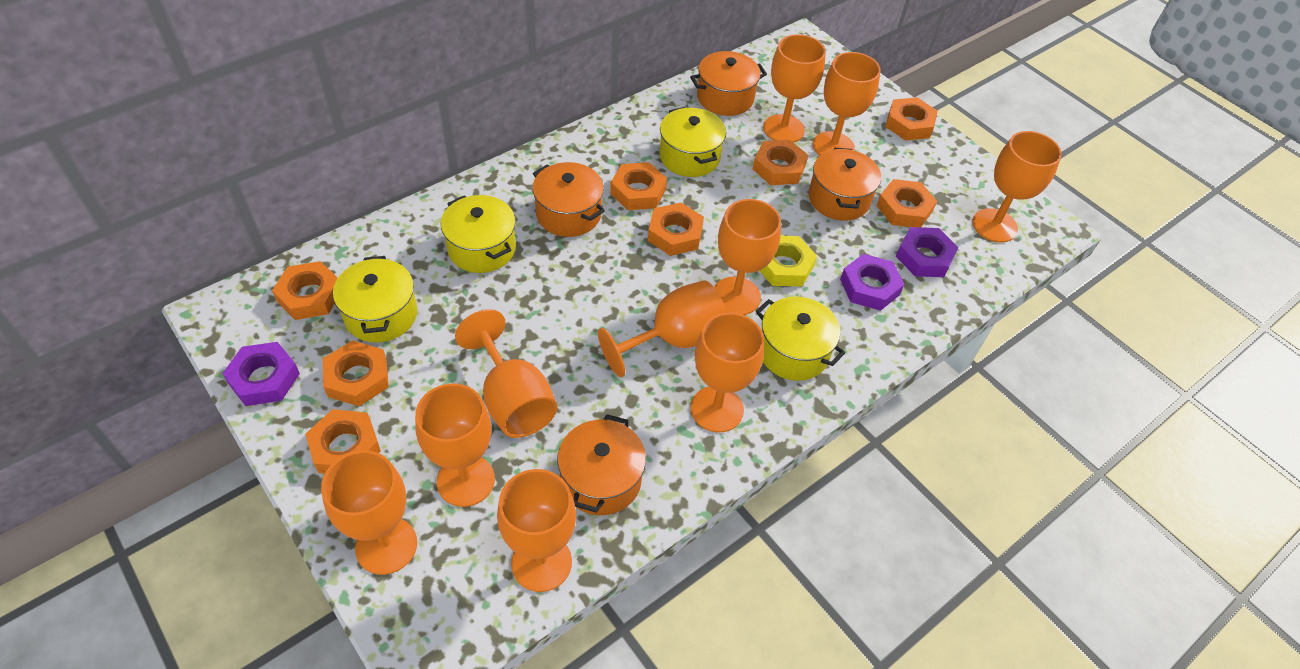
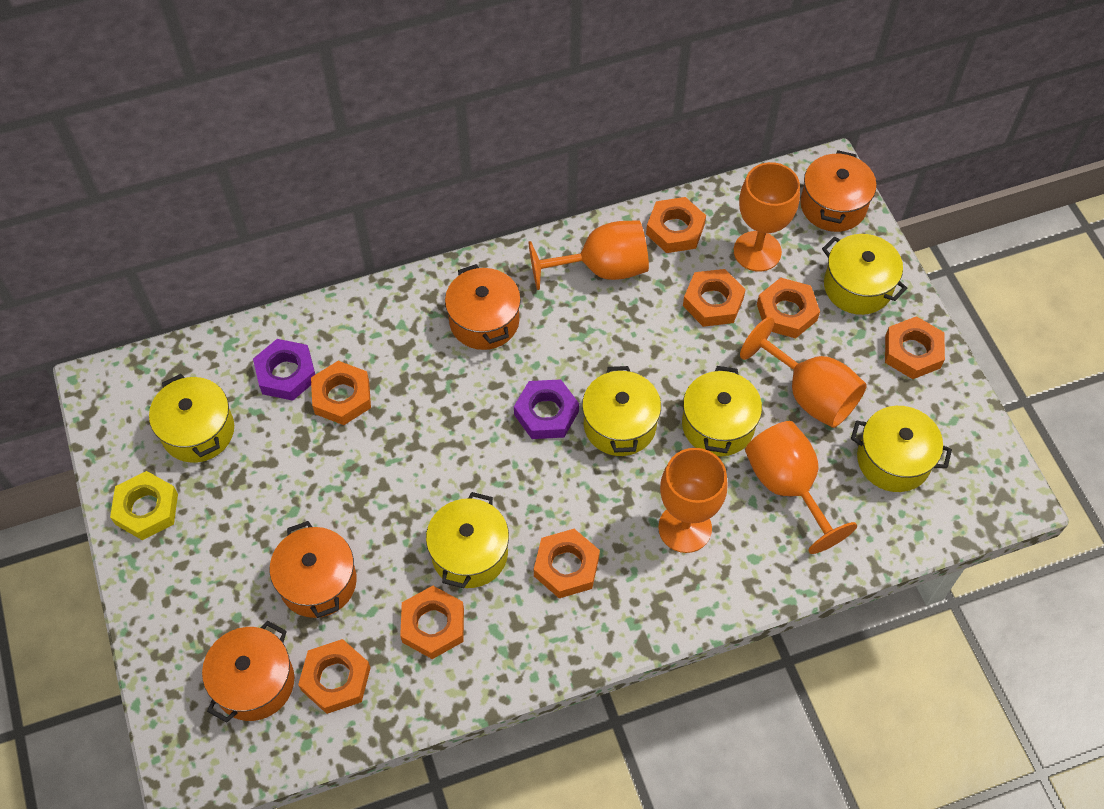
orange goblet: [321,450,417,575] [415,383,495,507] [455,309,557,438] [497,469,576,592] [598,280,727,377] [691,312,764,432] [714,199,781,315] [763,34,826,143] [813,52,881,156] [972,131,1062,242] = 10 -> [529,220,649,290] [658,448,728,553] [734,162,800,272] [740,317,867,428] [745,421,857,554] = 5
purple nut: [222,342,300,406] [840,254,904,311] [896,227,959,277] = 3 -> [253,339,315,401] [514,379,579,439] = 2
yellow pot: [333,256,417,342] [441,195,516,273] [660,107,726,177] [756,296,845,381] = 4 -> [149,374,234,463] [426,492,509,588] [582,366,661,456] [682,366,762,456] [822,234,907,315] [851,406,952,492] = 6

